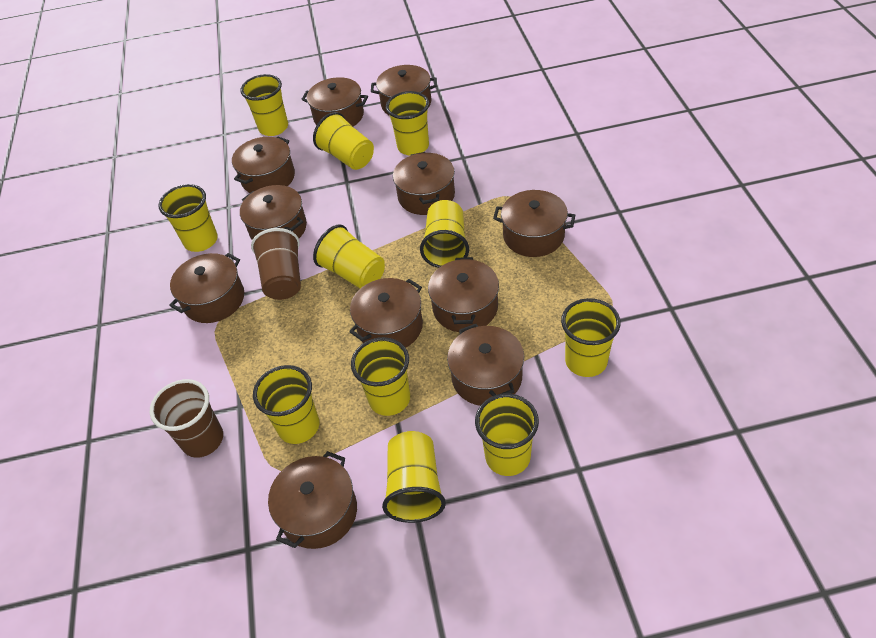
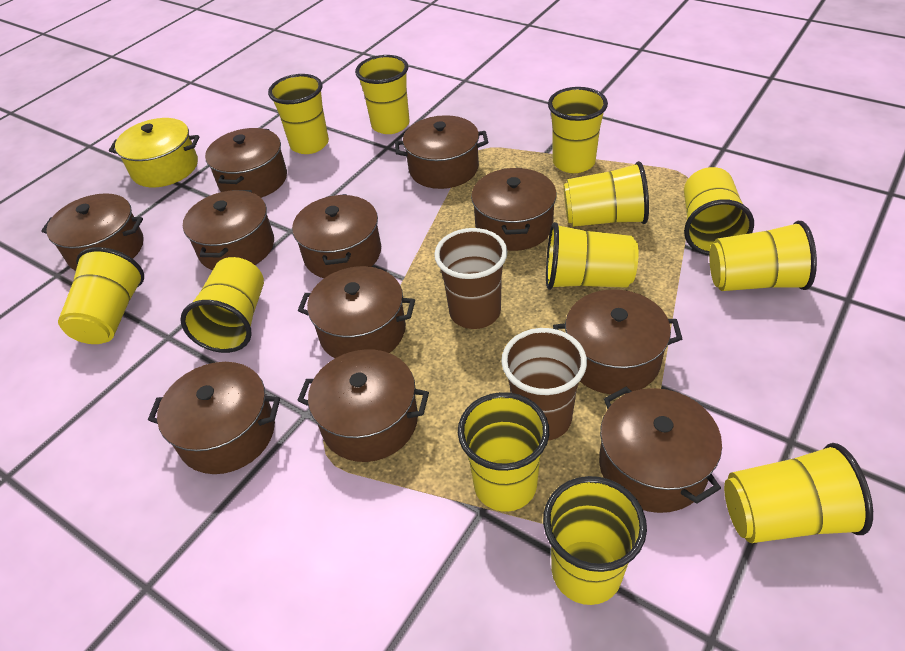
yellow cup: [158,184,218,252] [240,74,288,136] [253,365,319,444] [313,112,374,170] [313,225,385,288] [351,337,410,416] [382,431,446,523] [386,91,429,156] [420,200,469,268] [475,394,539,476] [561,298,621,377] = 11 -> [58,247,144,344] [180,257,264,353] [268,74,329,154] [355,55,410,134] [458,392,549,512] [543,476,647,605] [546,222,638,290] [548,87,608,173] [564,161,649,227] [684,167,754,255] [709,221,817,291] [724,443,873,543] = 12
yellow pot: none = 0 -> [109,118,199,187] = 1

